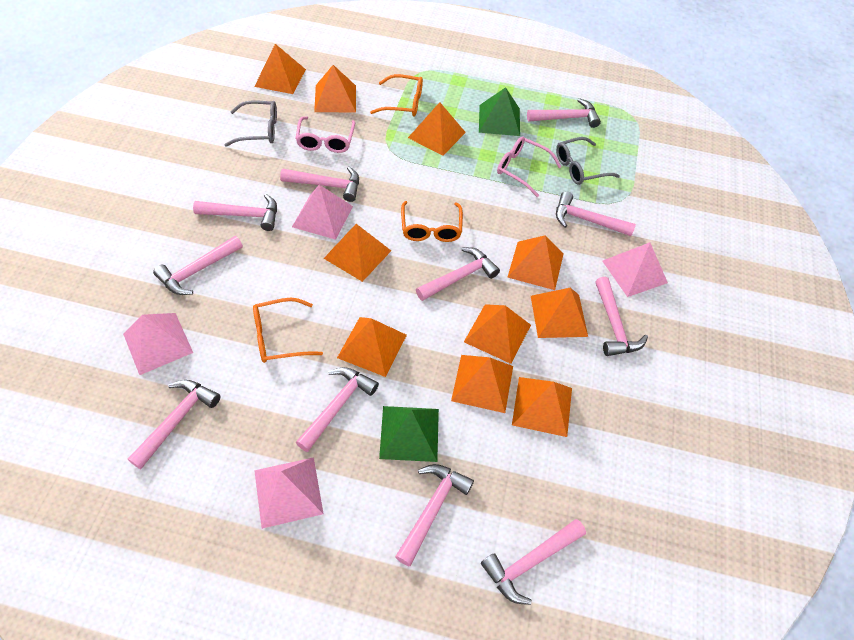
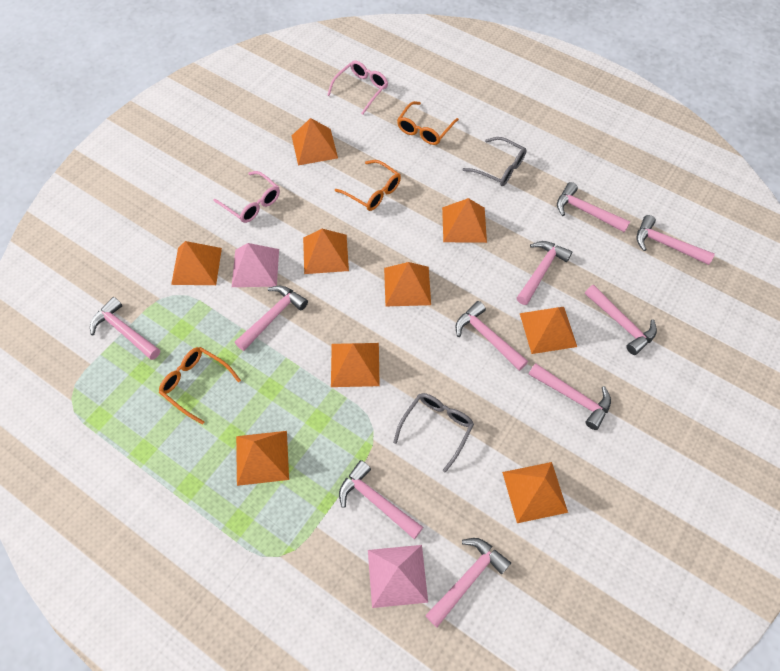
green pyramid: [379,406,439,462] [479,87,520,136] = 2 -> none = 0
orange pyramid: [254,44,306,94] [314,65,356,112] [324,224,391,282] [337,317,407,377] [408,102,466,156] [451,355,513,413] [464,304,531,364] [507,235,563,290] [512,377,572,437] [531,288,588,338] = 10 -> [171,241,222,285] [236,431,289,486] [292,118,338,165] [303,229,349,274] [331,343,380,387] [384,262,431,307] [442,198,487,243] [502,462,568,523] [520,307,577,354] = 9
pink hammer: [128,380,221,469] [153,236,243,295] [193,194,277,231] [280,166,359,202] [296,367,379,452] [395,464,474,566] [416,247,500,301] [481,519,586,605] [527,98,601,128] [556,191,636,236] [595,277,648,356] = 11 -> [90,297,160,360] [235,286,308,351] [339,460,423,539] [425,538,511,627] [456,301,528,371] [517,241,572,305] [528,363,611,430] [557,182,630,232] [585,285,657,355] [636,215,715,265] = 10
pink pyramid: [123,313,193,375] [254,457,324,529] [292,185,353,240] [603,242,668,297] = 4 -> [232,243,279,287] [368,545,428,608] = 2

